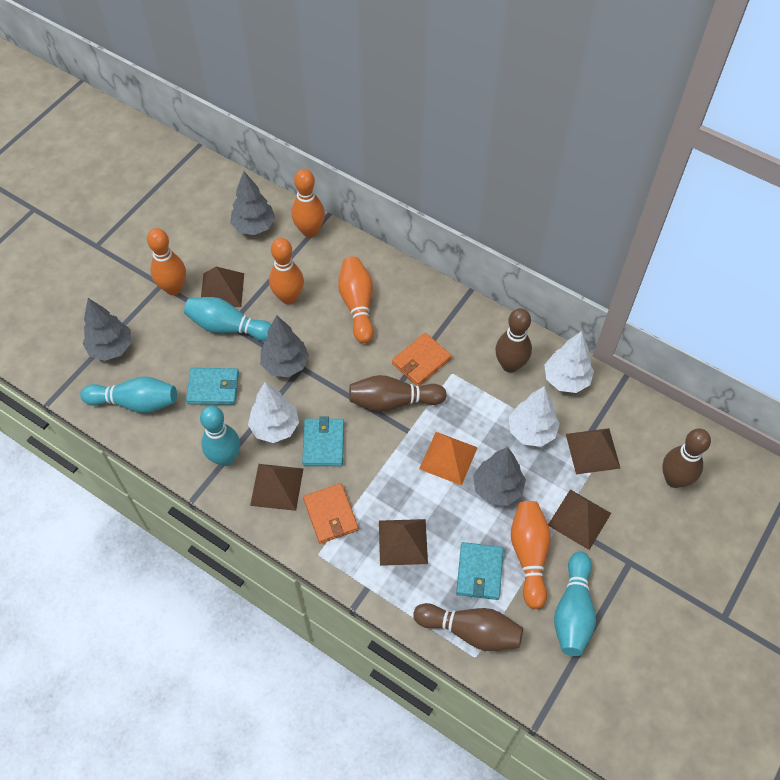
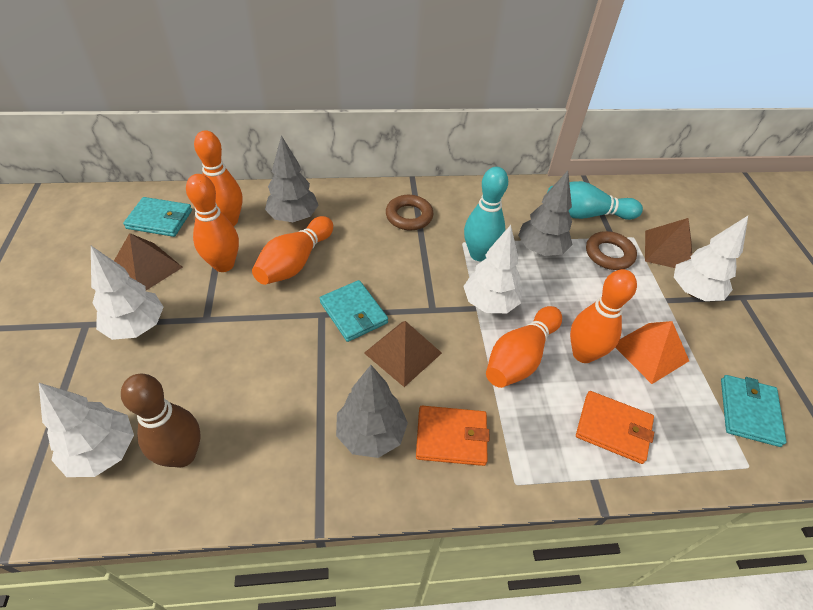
brown bowling pin: [349,375,447,412] [413,603,523,651] [495,308,532,373] [662,429,711,488] = 4 -> [121,374,201,468] = 1
brown pyramid: [201,267,244,307] [250,464,303,511] [379,519,428,566] [548,489,611,550] [566,428,621,474] = 5 -> [114,233,183,290] [364,321,442,387] [645,218,692,268] = 3
brown ring: none = 0 -> [386,195,433,230] [586,231,637,270] = 2
grey tree: [83,298,131,361] [230,171,275,235] [260,315,309,377] [473,447,526,506] = 4 -> [265,135,319,222] [336,365,408,458] [518,171,573,256] = 3
turquoise bowling pin: [80,376,177,413] [184,297,271,341] [200,406,240,466] [554,551,596,656] = 4 -> [464,167,508,261] [547,181,643,220] = 2
white tree: [248,382,299,443] [509,386,560,447] [544,331,594,393] = 3 -> [39,383,134,477] [91,246,164,340] [463,225,522,313] [674,216,748,301] = 4

